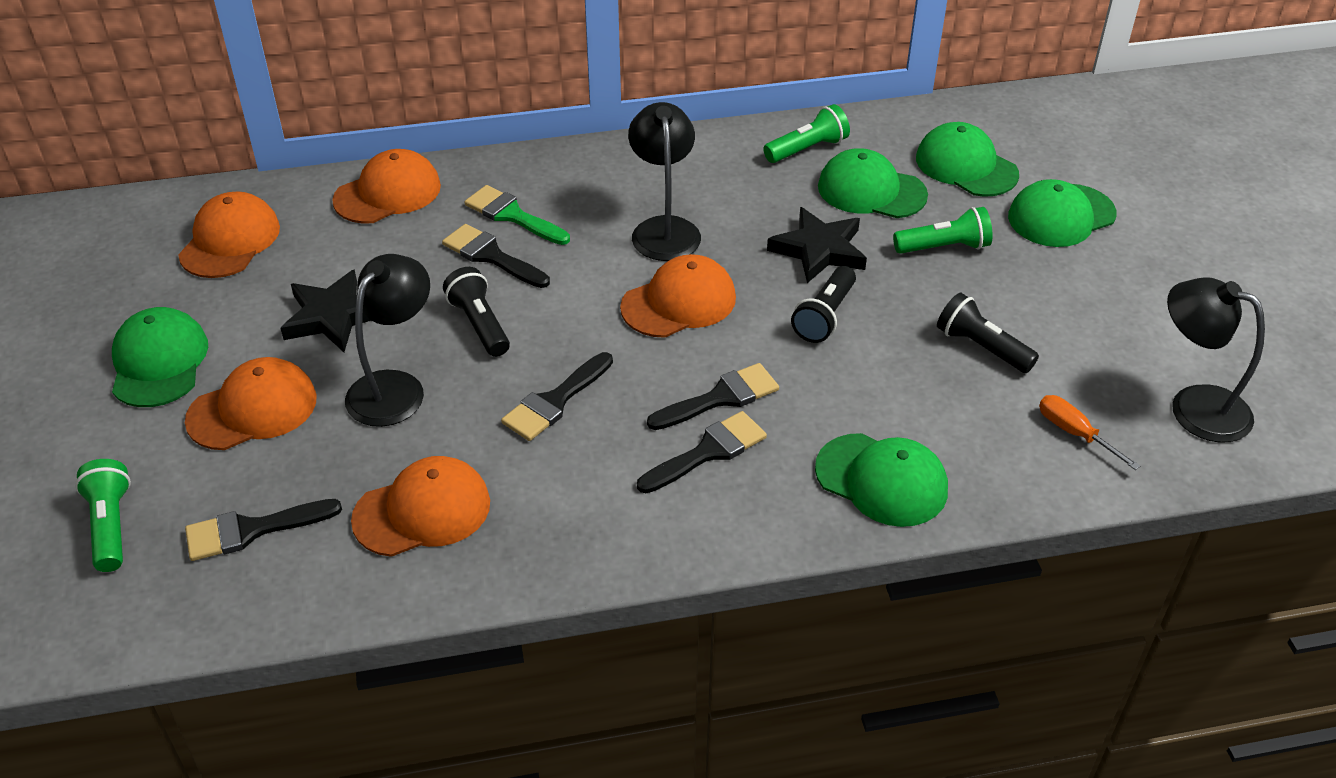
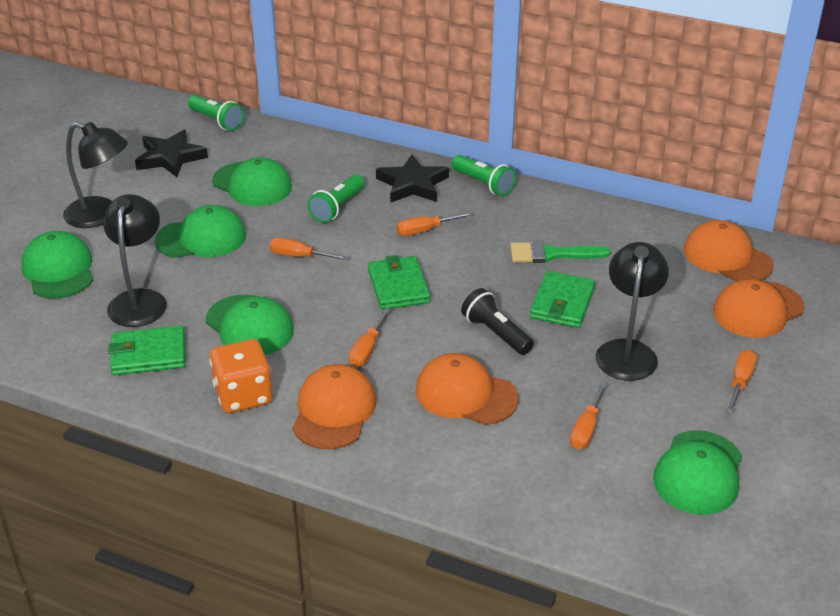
black brush: [185,499,342,561] [442,224,550,288] [501,352,613,441] [637,411,767,493] [647,363,779,430] = 5 -> none = 0
black flashlight: [443,267,510,357] [791,266,856,343] [937,292,1039,373] = 3 -> [461,288,534,355] = 1
green wallet: none = 0 -> [108,326,185,375] [368,255,430,310] [530,271,595,328] = 3
orange cap: [178,191,280,278] [185,357,317,450] [332,149,441,223] [351,456,490,557] [620,254,736,338] = 5 -> [292,364,377,449] [416,353,519,425] [684,220,774,282] [713,279,805,338] = 4
orange dice: none = 0 -> [210,339,273,413] = 1
orange screwdriver: [1039,395,1140,470] = 1 -> [270,237,349,260] [349,308,391,367] [397,212,473,236] [570,382,607,449] [726,350,757,413] = 5

